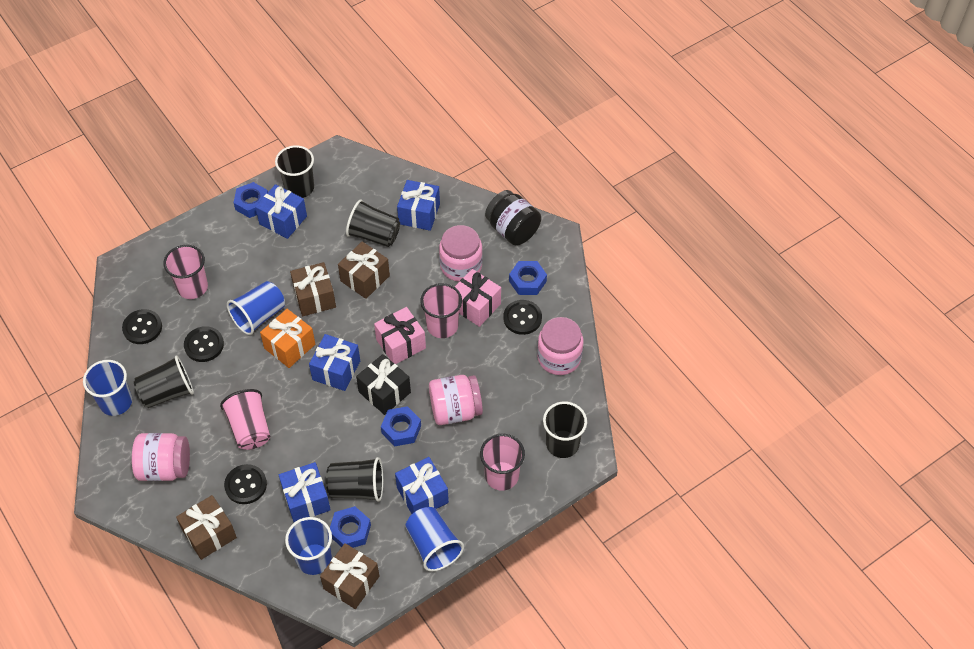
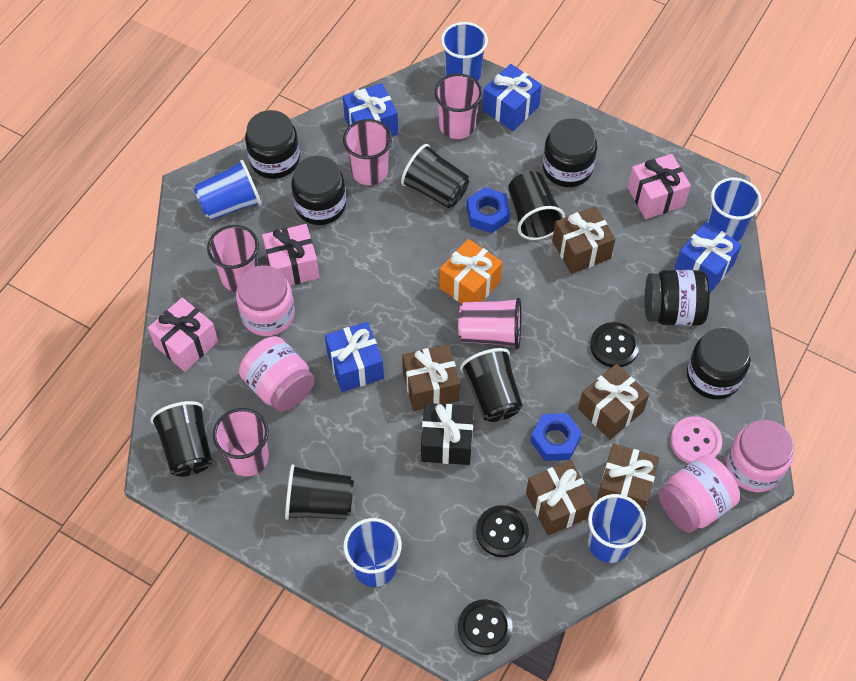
black button: [122,309,162,344] [184,326,224,362] [224,464,267,504] [503,300,542,335] = 4 -> [458,599,513,655] [476,505,529,557] [590,322,640,367] = 3
black jar: [485,190,541,245] = 1 -> [245,110,300,179] [291,156,346,225] [543,118,597,187] [645,270,710,326] [687,328,750,399] = 5
blue cup: [83,360,132,416] [227,281,285,335] [285,517,332,575] [405,507,464,571] = 4 -> [194,160,262,220] [343,518,402,587] [441,22,488,81] [588,494,646,563] [707,178,762,242] = 5
blue gift: [255,184,307,239] [279,462,331,522] [309,334,360,391] [395,457,449,514] [397,180,440,231] = 5 -> [325,322,384,392] [343,83,398,137] [482,64,542,131] [674,222,742,293] = 4
blue nut: [233,182,268,218] [330,506,371,548] [381,406,421,447] [509,261,547,295] = 4 -> [467,187,510,233] [530,413,582,461] = 2
brown gift: [176,495,237,560] [290,262,336,316] [320,543,380,609] [338,241,390,299] = 4 -> [402,344,460,411] [526,460,594,536] [552,206,615,274] [578,364,649,440] [596,444,659,512] = 5
pink button: none = 0 -> [670,416,722,464] = 1
pink cup: [163,245,208,299] [220,389,270,450] [420,283,462,338] [480,434,525,491] = 4 -> [207,225,259,292] [213,408,269,476] [343,119,392,185] [434,73,482,139] [458,298,521,349] = 5
pink gift: [374,307,426,364] [455,269,501,327] = 2 -> [148,297,218,372] [262,224,320,286] [628,154,691,219] = 3

